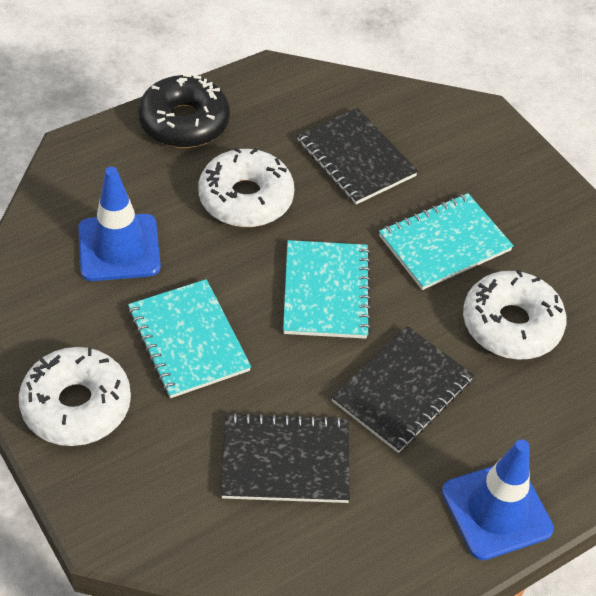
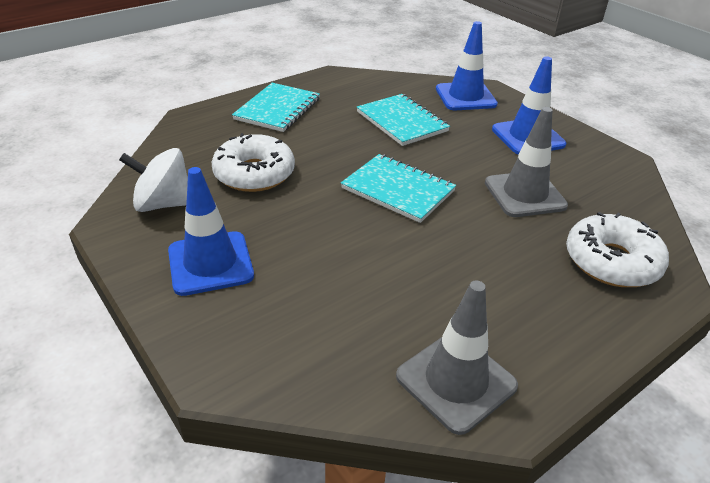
black donut: [138,74,230,148] = 1 -> none = 0
black notebook: [221,413,350,503] [297,108,418,204] [331,326,474,453] = 3 -> none = 0
blue traffic cone: [78,167,161,281] [442,439,554,560] = 2 -> [168,167,254,296] [436,21,498,110] [492,56,566,155] = 3
grey traffic cone: none = 0 -> [396,280,518,435] [485,107,568,217] = 2
white donut: [19,347,131,446] [198,147,294,227] [463,270,566,360] = 3 -> [212,133,295,192] [566,212,669,287] = 2
white spinning top: none = 0 -> [119,148,188,212] = 1

